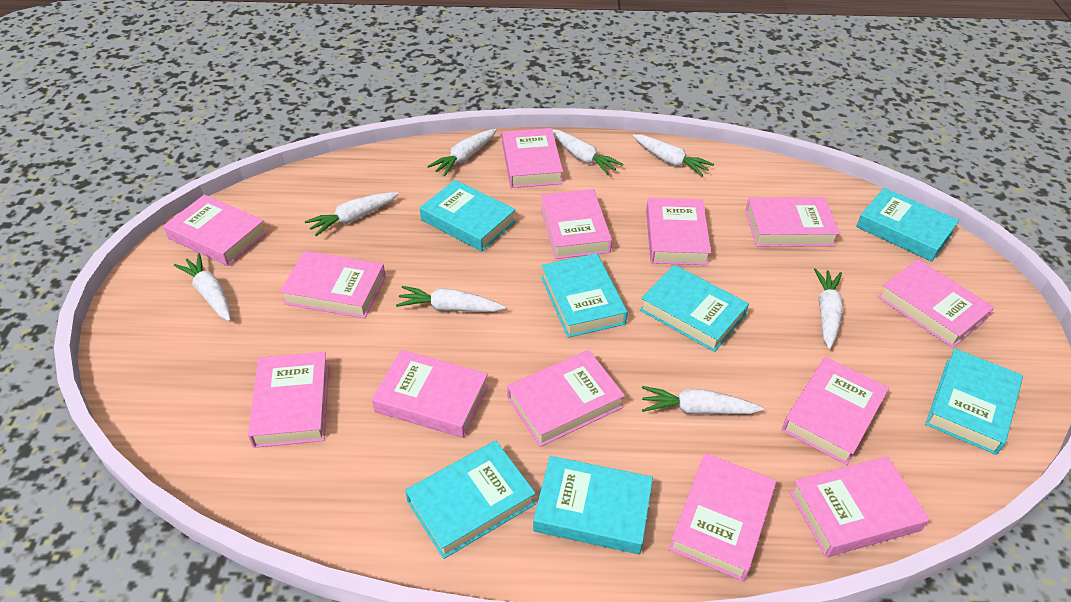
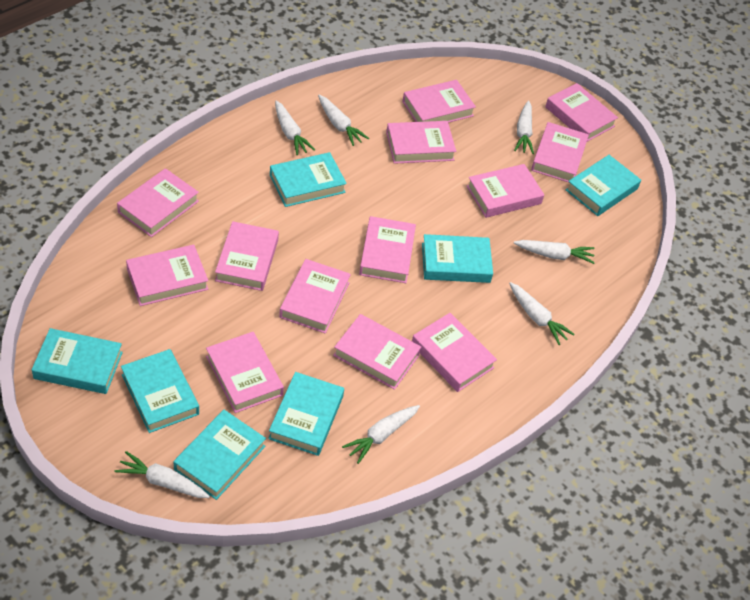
white carrot: [174,253,231,321] [305,192,399,236] [396,286,505,312] [427,129,497,176] [552,129,623,175] [633,134,714,176] [642,386,764,414] [814,268,843,349] = 8 -> [114,451,210,498] [275,101,315,155] [318,95,369,146] [342,405,420,464] [509,282,575,345] [514,101,534,154] [514,240,595,264] = 7

